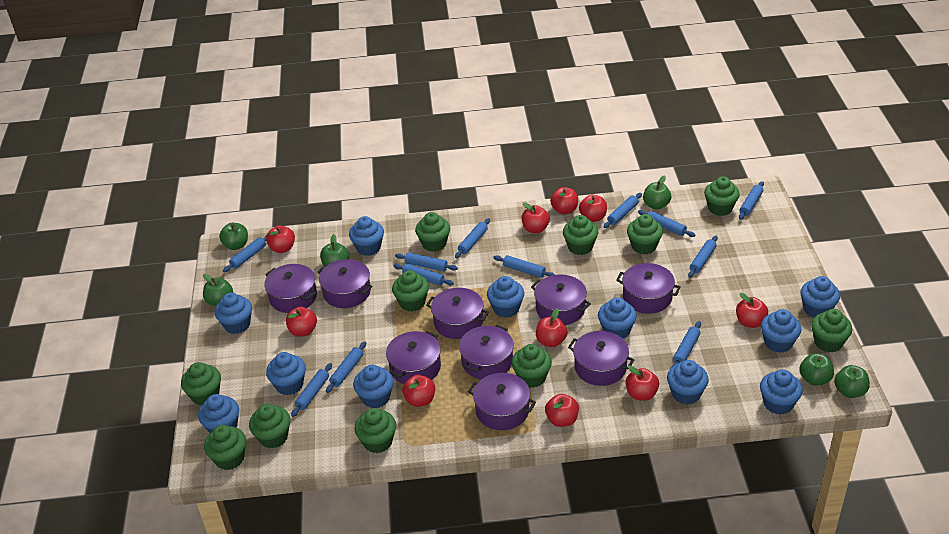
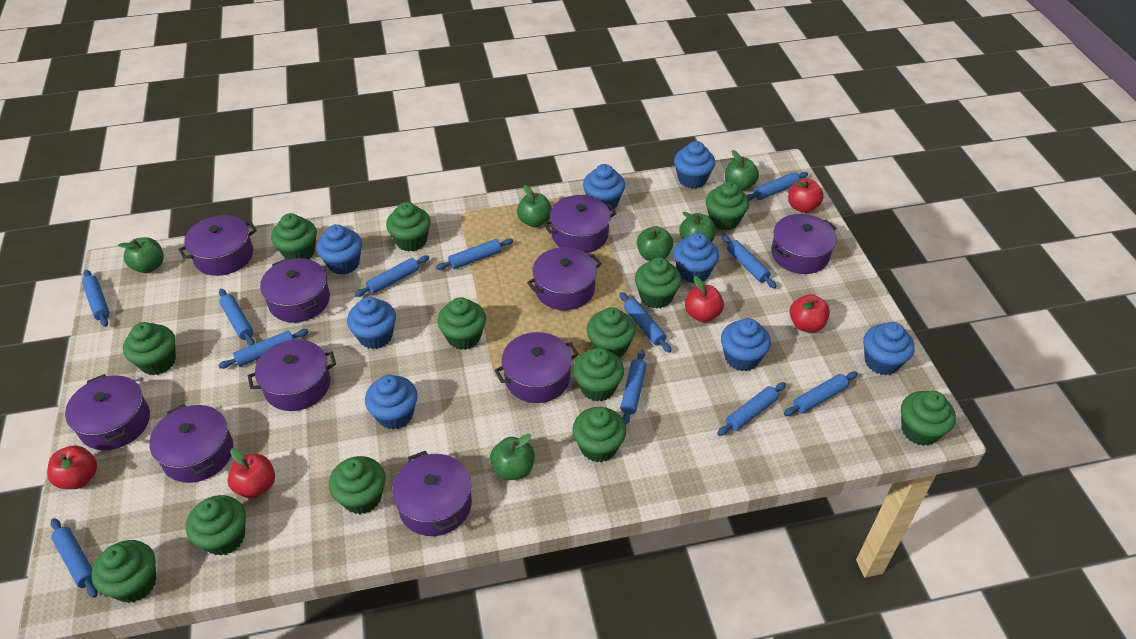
blue cupcake: [198,394,239,433] [215,293,252,334] [266,352,306,395] [349,216,384,256] [353,364,394,408] [487,276,524,318] [598,297,637,339] [667,360,709,405] [760,369,803,415] [761,309,801,353] [800,276,840,317] = 11 -> [317,224,362,275] [347,297,396,349] [365,375,418,429] [583,164,625,211] [673,233,719,283] [674,141,715,189] [721,318,771,371] [863,322,915,375] = 8
green cupcake: [181,362,221,405] [204,425,246,470] [249,404,290,449] [355,408,396,453] [392,270,429,312] [415,212,450,252] [512,344,552,388] [563,215,598,255] [627,214,663,254] [704,176,740,216] [811,309,852,352] = 11 -> [91,540,157,603] [123,322,176,375] [186,495,246,556] [271,213,317,260] [329,456,386,514] [386,202,431,251] [437,297,486,350] [572,407,626,462] [573,347,624,401] [586,307,636,358] [635,257,682,309] [706,182,749,231] [901,391,956,446] = 13
purple pot: [264,264,317,313] [318,259,372,308] [386,331,441,384] [426,288,489,339] [459,325,514,379] [468,373,536,430] [531,274,591,325] [568,331,634,386] [616,263,680,314] = 9 -> [65,374,150,450] [149,404,233,483] [178,215,257,276] [248,339,336,411] [260,258,330,323] [392,451,472,536] [495,332,579,403] [527,247,602,310] [544,195,617,253] [771,214,837,274] = 10
red apple: [266,225,295,253] [286,307,317,336] [402,375,435,407] [522,202,550,233] [536,308,567,347] [545,394,579,427] [550,187,578,214] [579,195,607,222] [625,365,659,401] [736,293,768,328] = 10 -> [47,445,97,489] [228,448,275,498] [685,276,724,322] [788,179,824,213] [790,294,830,332] = 5

